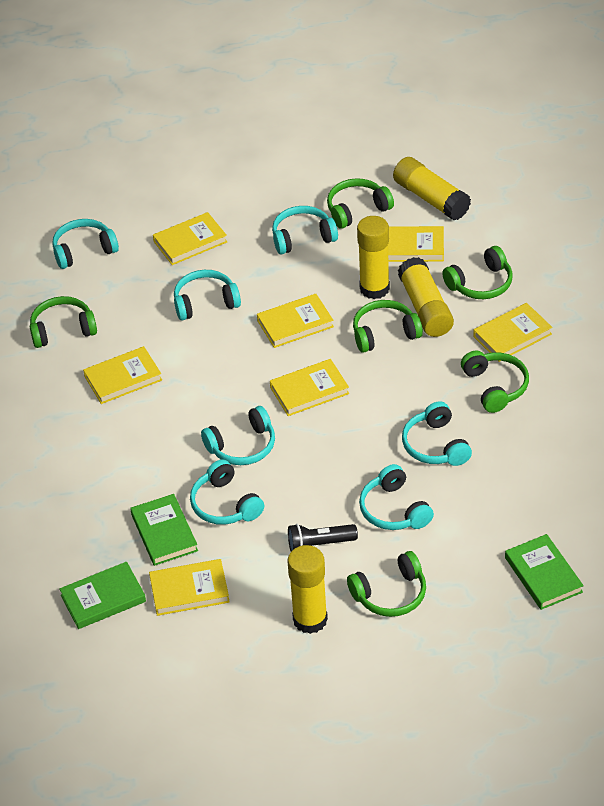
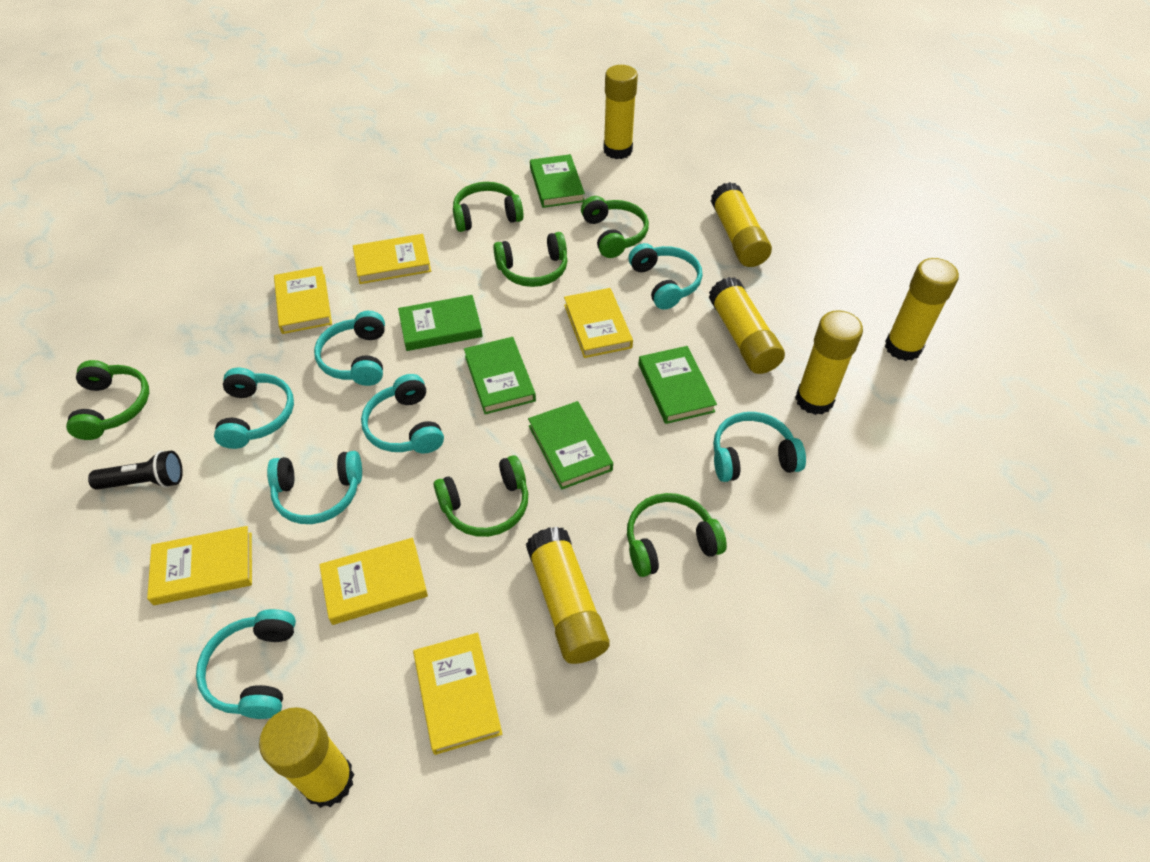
green book: [59,562,146,629] [130,494,198,566] [505,534,584,610] = 3 -> [398,295,483,351] [464,337,536,414] [528,401,613,490] [530,154,585,208] [638,346,717,424] = 5
yellow book: [83,346,162,404] [149,559,230,616] [153,212,227,265] [257,294,334,348] [270,359,349,416] [388,226,444,262] [473,303,553,362] = 7 -> [147,526,252,605] [274,266,332,334] [319,538,428,625] [353,234,431,284] [413,633,502,755] [564,288,633,358] = 6
yellow glue stick: [288,545,328,634] [357,216,390,299] [393,157,471,221] [398,257,454,337] = 4 -> [259,707,354,808] [526,527,610,664] [603,65,638,159] [709,277,785,374] [711,182,772,267] [795,310,863,415] [885,258,959,361] = 7

